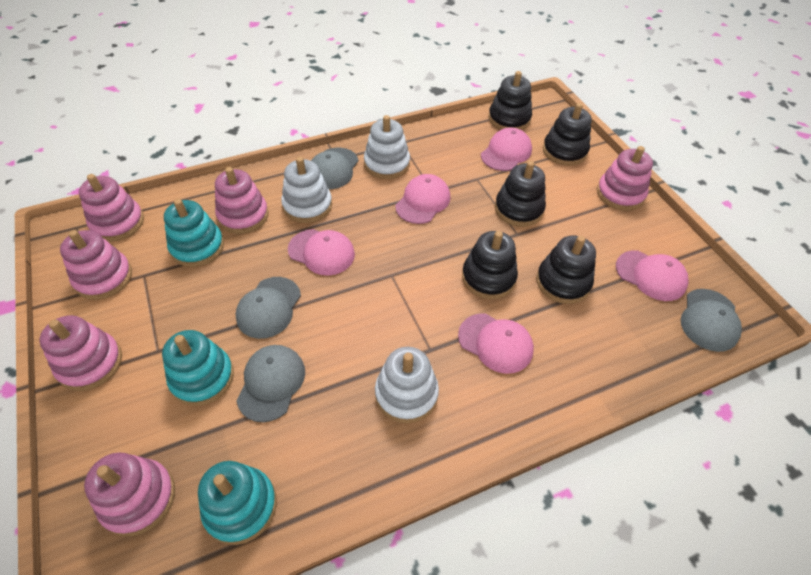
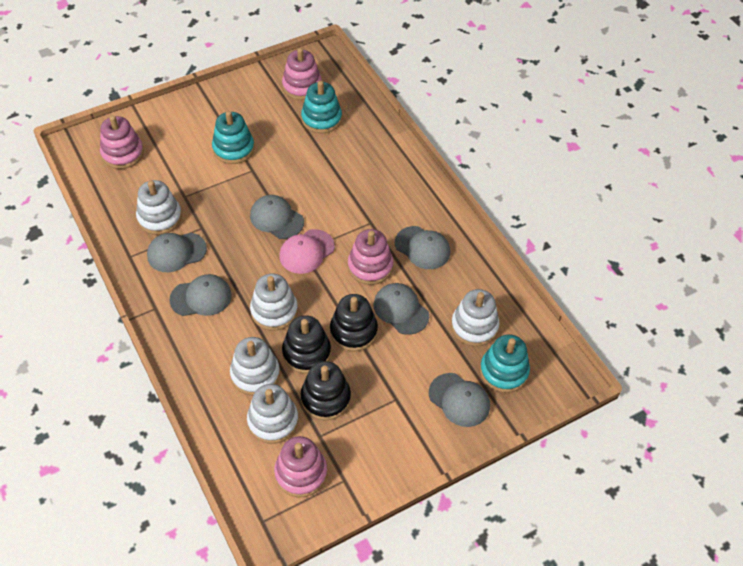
black stacking toy: [462,231,518,299] [488,71,532,130] [495,161,546,227] [536,236,596,304] [543,103,591,166] = 5 -> [282,315,331,374] [300,361,351,420] [330,294,378,351] = 3
grey cap: [235,277,301,339] [237,345,305,422] [311,148,359,189] [681,289,742,352] = 4 -> [147,233,207,272] [170,274,232,316] [250,195,304,239] [374,283,429,335] [395,226,450,269] [429,373,490,427] = 6
pink cap: [288,229,355,276] [395,174,450,224] [458,313,534,374] [481,128,532,171] [616,250,688,301] = 5 -> [279,229,335,274] = 1
pink stacking toy: [39,315,122,391] [60,230,132,300] [79,174,144,242] [84,452,175,536] [215,167,269,234] [597,146,653,211] = 6 -> [100,116,144,169] [274,436,327,497] [282,48,322,100] [348,229,393,285] = 4
white stacking toy: [281,157,332,223] [364,115,410,179] [375,347,439,423] = 3 -> [136,180,182,235] [230,337,280,396] [247,384,298,444] [250,274,298,331] [451,289,499,346] = 5

